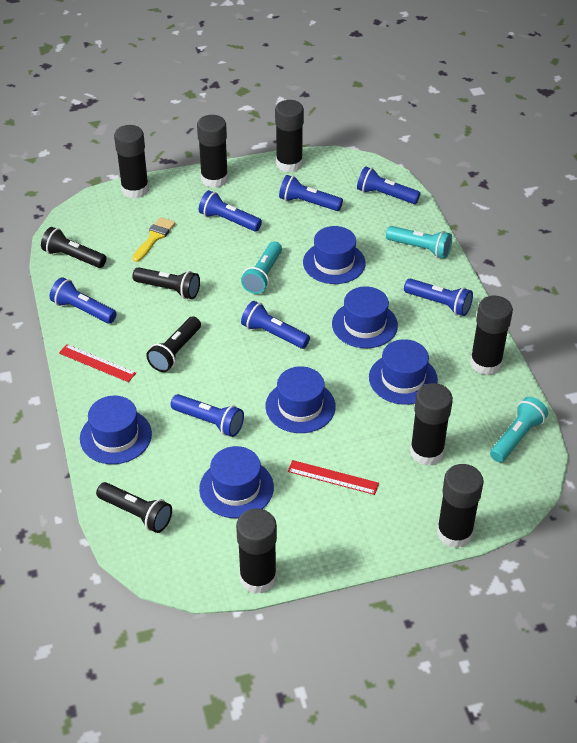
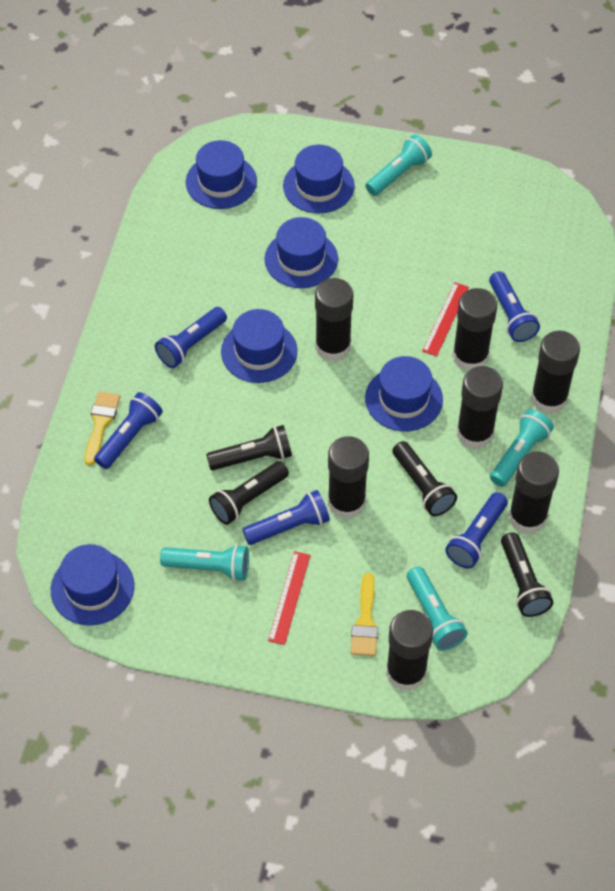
blue flashlight: [50,277,117,324] [171,394,244,437] [199,190,262,232] [241,301,310,349] [279,175,343,211] [357,166,420,204] [404,278,473,316] = 7 -> [94,392,163,469] [155,307,227,368] [242,490,330,545] [445,492,508,569] [489,271,540,342] = 5
turquoise flashlight: [241,241,282,294] [386,226,452,258] [490,397,548,462] = 3 -> [160,544,249,581] [365,134,432,196] [407,566,468,651] [490,409,554,487] = 4
yellow brush: [132,217,175,262] = 1 -> [85,391,120,466] [351,573,378,656] = 2

